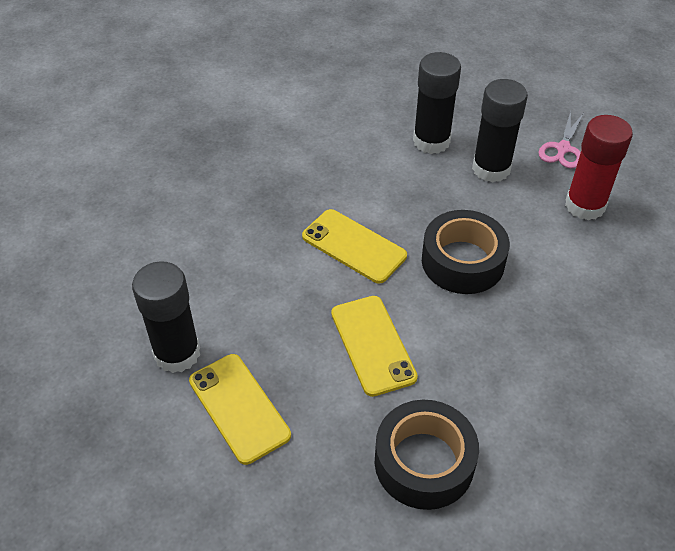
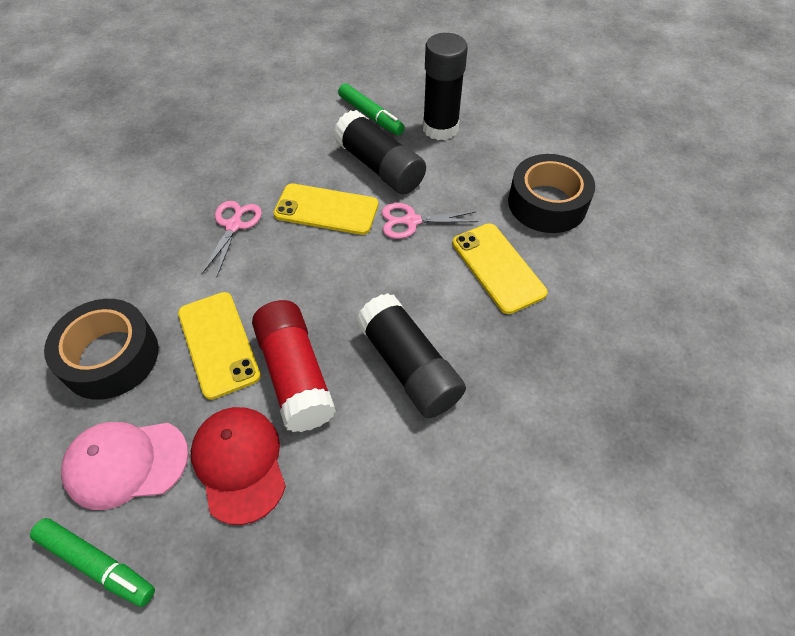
green marker: none = 0 -> [30,518,155,607] [338,83,405,135] = 2
pink cap: none = 0 -> [61,422,189,510] = 1
pink scissors: [538,111,583,168] = 1 -> [202,201,262,276] [381,203,478,239] = 2
red cap: none = 0 -> [191,407,286,525] = 1

